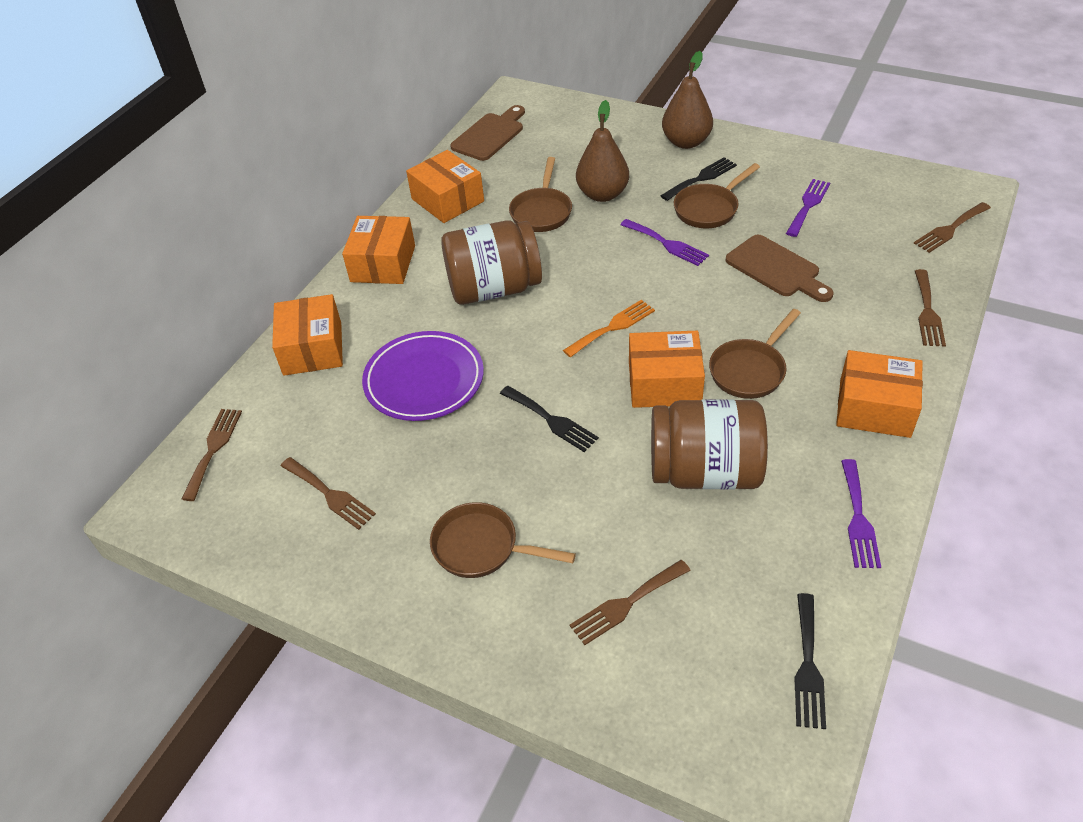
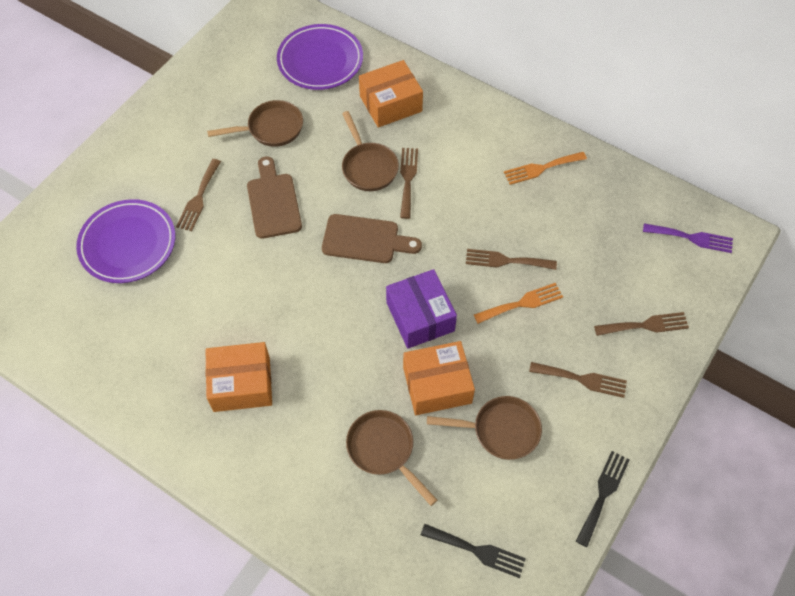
black fork: [500,386,599,452] [661,157,737,201] [794,593,826,729] = 3 -> [421,524,526,578] [576,451,630,547] = 2
brown jar: [441,220,542,305] [651,400,768,489] = 2 -> none = 0
brown pear: [576,100,629,202] [662,51,713,149] = 2 -> none = 0
orange box: [272,294,343,376] [342,216,415,284] [406,150,484,223] [629,331,705,408] [836,350,923,438] = 5 -> [206,342,272,412] [359,60,423,128] [403,341,475,415] = 3
orange fork: [563,300,655,357] = 1 -> [474,283,563,324] [504,152,587,185] = 2
purple box: none = 0 -> [386,269,457,349] = 1
purple fork: [620,219,709,266] [786,179,830,237] [841,459,881,568] = 3 -> [643,223,733,253] = 1
purple plate: [362,331,484,421] = 1 -> [76,199,175,283] [277,24,363,90] = 2

